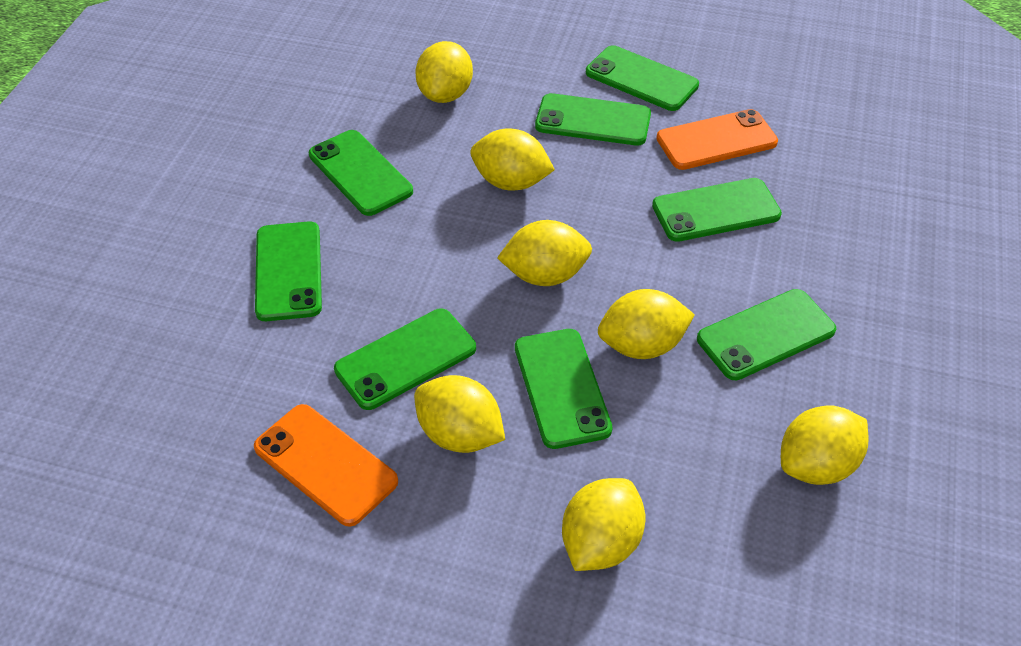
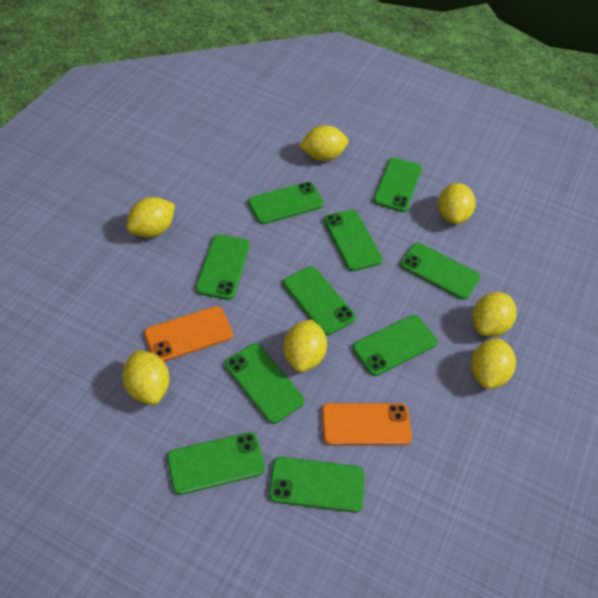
green phone: [255,221,322,321] [309,130,413,216] [334,308,476,410] [515,329,613,449] [535,93,651,146] [586,45,699,111] [652,178,782,242] [697,289,836,381] = 8 -> [167,432,265,495] [196,234,250,300] [225,344,305,424] [248,182,324,224] [269,457,365,513] [283,266,356,336] [324,210,383,271] [352,315,437,376] [373,157,422,212] [400,243,480,300] = 10

